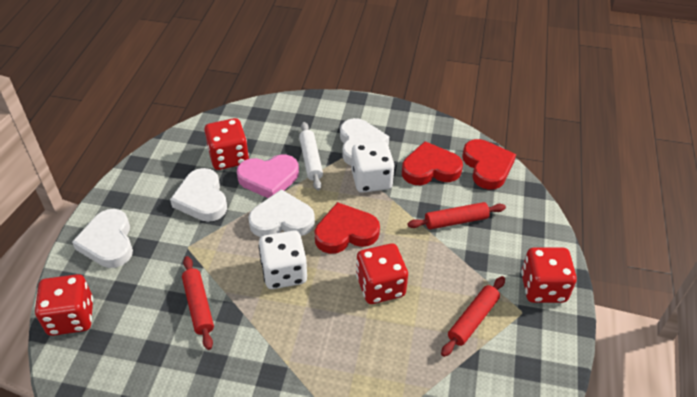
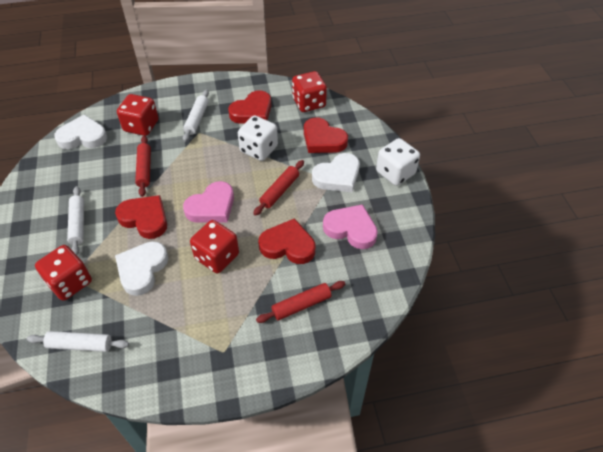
pink heart: [237,154,299,198] = 1 -> [183,181,234,223] [323,204,378,249] = 2
red heart: [315,202,380,254] [402,141,463,185] [462,139,516,190] = 3 -> [115,195,167,239] [228,90,271,124] [258,218,315,264] [304,117,348,153] = 4
white heart: [72,209,133,268] [170,168,227,222] [248,189,315,237] [340,118,389,166] = 4 -> [54,114,107,149] [115,241,168,296] [312,153,360,192] = 3
white rolling pin: [299,122,323,191] = 1 -> [27,331,129,352] [67,186,84,255] [183,90,209,142] = 3

